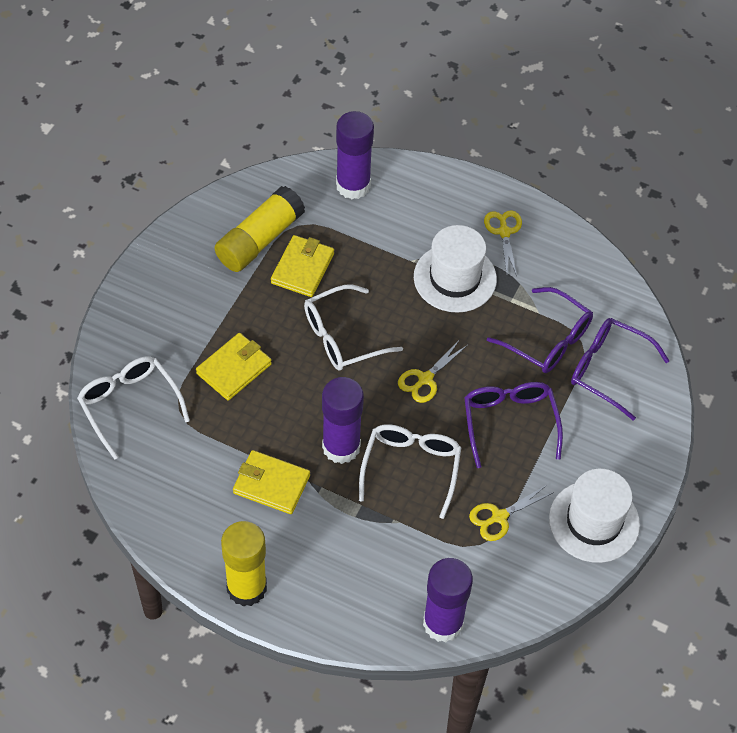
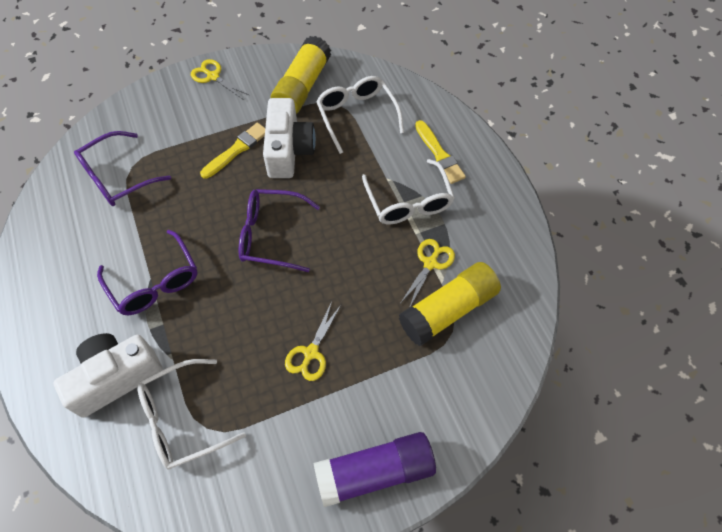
purple glue stick: [322,377,364,464] [336,111,374,199] [423,558,473,643] = 3 -> [314,432,436,507] = 1
white camera: none = 0 -> [54,333,163,417] [263,98,316,178] = 2
white hat: [414,225,497,313] [549,469,640,563] = 2 -> none = 0
yellow brush: none = 0 -> [200,123,265,179] [415,120,466,184] = 2
yellow wallet: [196,333,272,401] [233,450,310,514] [271,235,334,297] = 3 -> none = 0

